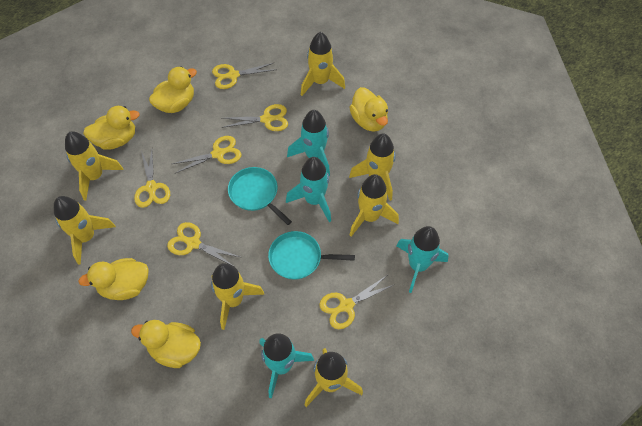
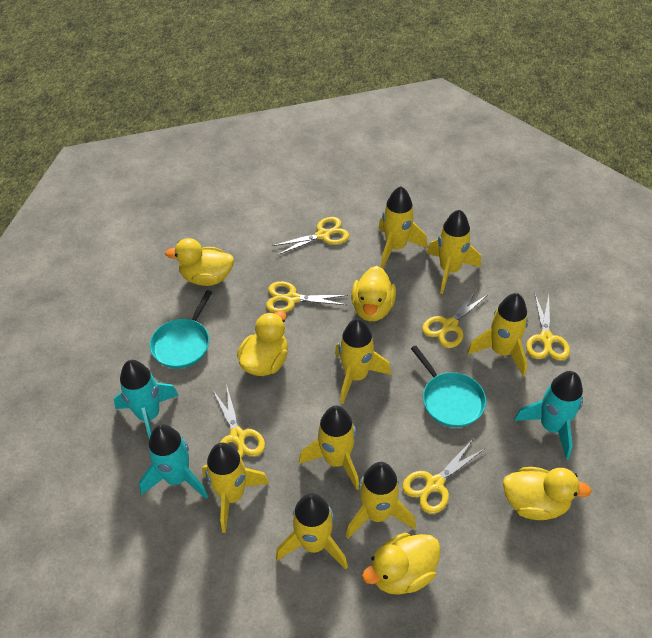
turquoise rocket: [260,333,314,399] [286,157,331,222] [287,110,330,176] [396,226,449,293] = 4 -> [114,360,179,439] [139,424,208,499] [514,371,583,459] = 3
yellow rocket: [54,196,116,265] [65,131,123,201] [211,263,265,330] [301,32,345,96] [305,348,363,407] [349,133,396,201] [350,174,399,237] = 7 -> [202,443,269,533] [276,493,348,570] [299,406,359,490] [335,319,391,404] [346,462,416,539] [378,186,427,268] [427,209,481,294] [467,293,528,376] = 8

